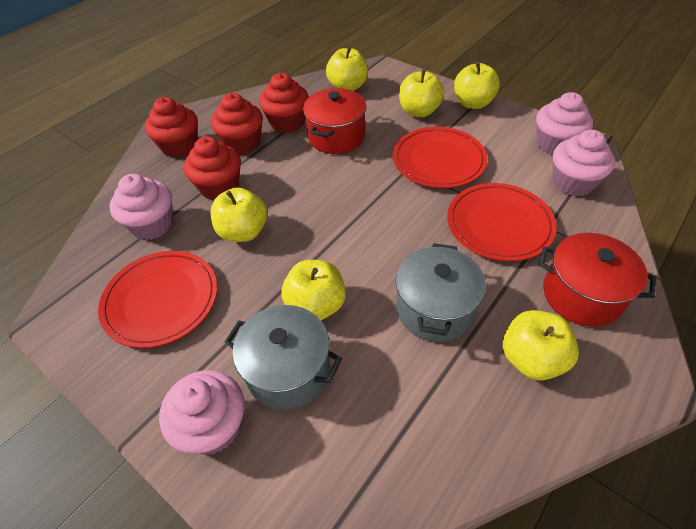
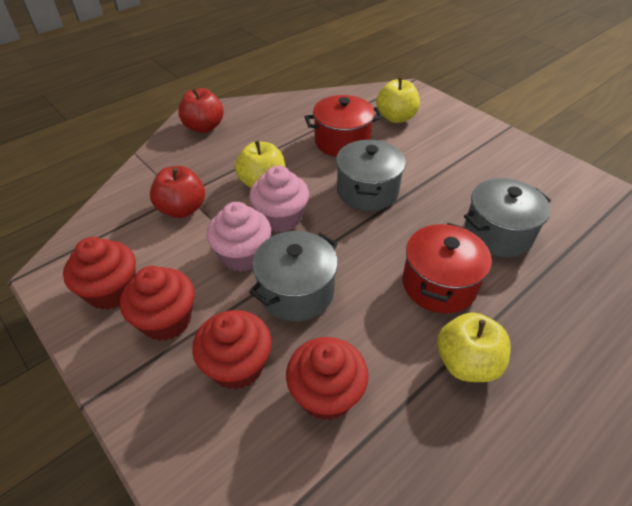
grey pot: [225,305,342,410] [396,243,486,342] = 2 -> [249,231,338,322] [336,140,406,211] [464,178,551,257] = 3
pink cupcake: [109,174,173,240] [159,370,245,454] [536,92,593,155] [553,130,615,197] = 4 -> [206,202,271,272] [249,165,309,232] = 2
red apple: none = 0 -> [150,166,205,218] [178,88,224,133] = 2
red plate: [98,251,217,348] [393,127,487,188] [447,183,557,261] = 3 -> none = 0
yellow apple: [211,187,267,242] [281,260,346,320] [326,47,368,91] [399,70,444,117] [454,62,500,109] [503,310,579,381] = 6 -> [235,141,285,188] [376,78,420,123] [437,312,511,382] = 3

